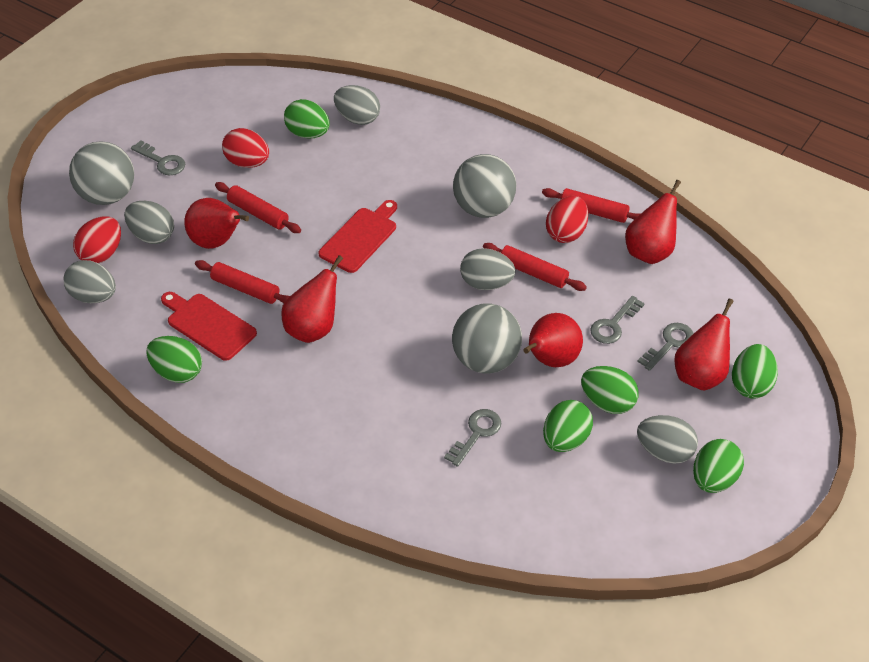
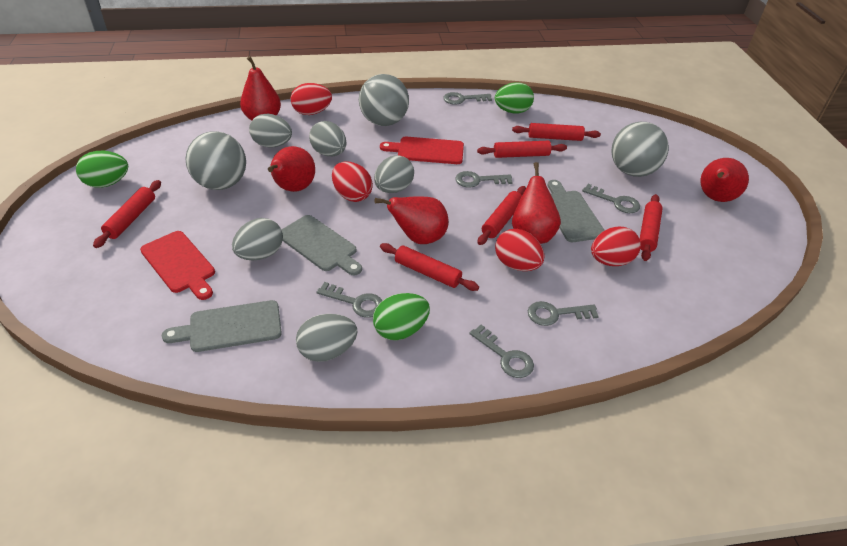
green egg: [146,336,202,383] [284,99,330,139] [543,400,593,452] [581,366,639,414] [693,439,744,493] [732,344,778,399] = 6 -> [76,151,128,188] [373,293,430,340] [495,82,534,113] = 3
grey cutting board: none = 0 -> [162,300,282,352] [281,215,362,275] [548,180,605,242] = 3
grey key: [131,140,185,175] [444,409,501,467] [590,296,645,344] [637,323,694,371] = 4 -> [317,282,382,318] [443,92,492,105] [455,171,513,188] [469,325,534,378] [528,301,599,326] [582,184,640,213] = 6
red egg: [73,216,121,263] [222,128,269,168] [546,196,588,243] = 3 -> [290,83,332,115] [332,162,373,202] [495,229,545,271] [591,227,641,266] = 4
red rolling pin: [195,260,290,304] [215,182,301,233] [483,243,587,291] [542,188,640,223] = 4 -> [93,180,161,248] [380,243,479,291] [477,141,567,158] [478,186,526,245] [512,123,601,141] [640,194,663,261] = 6

